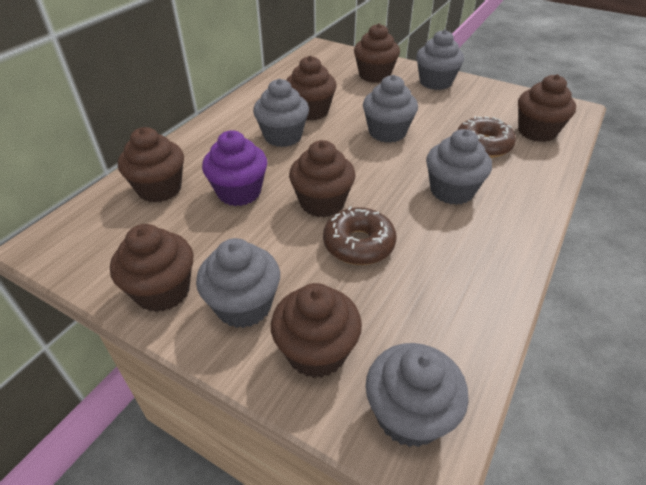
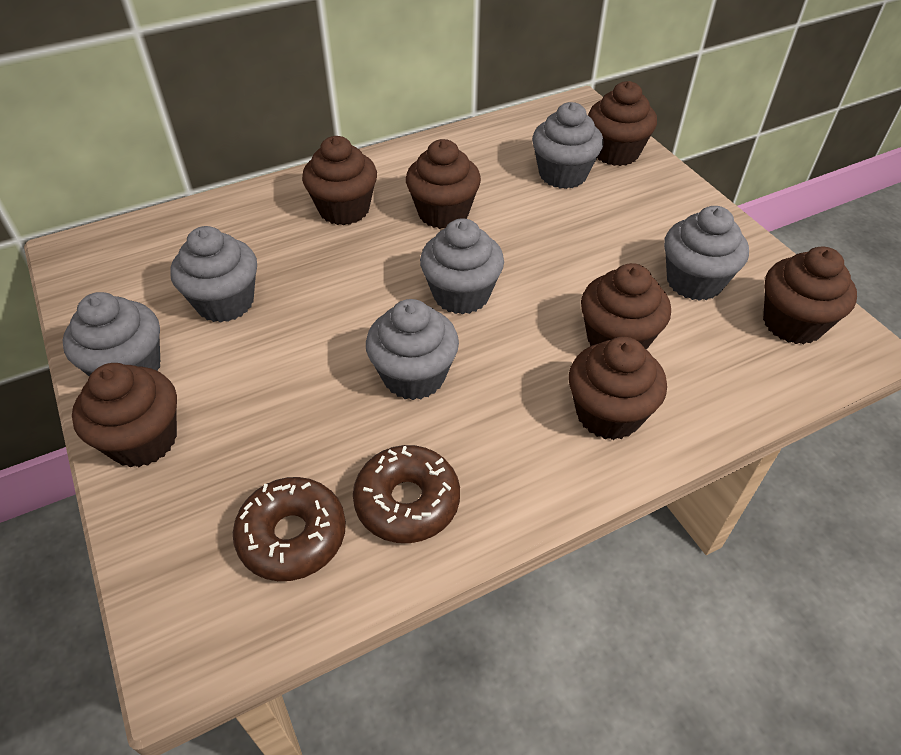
purple cupcake: [202,130,267,206] = 1 -> none = 0

